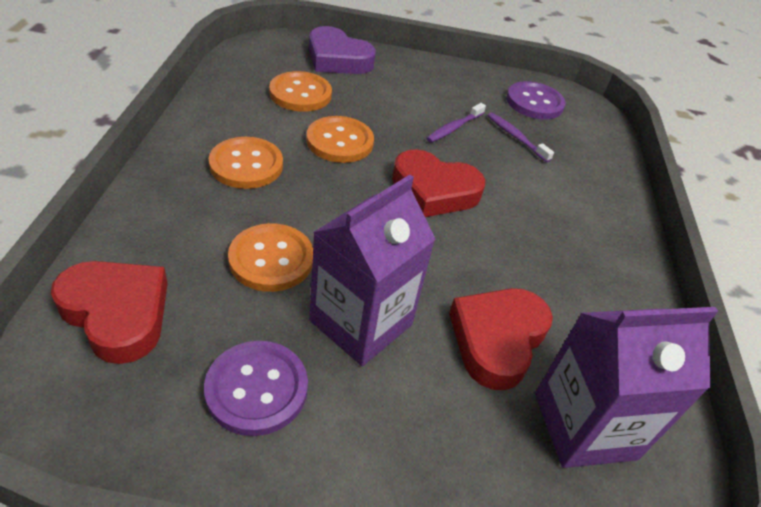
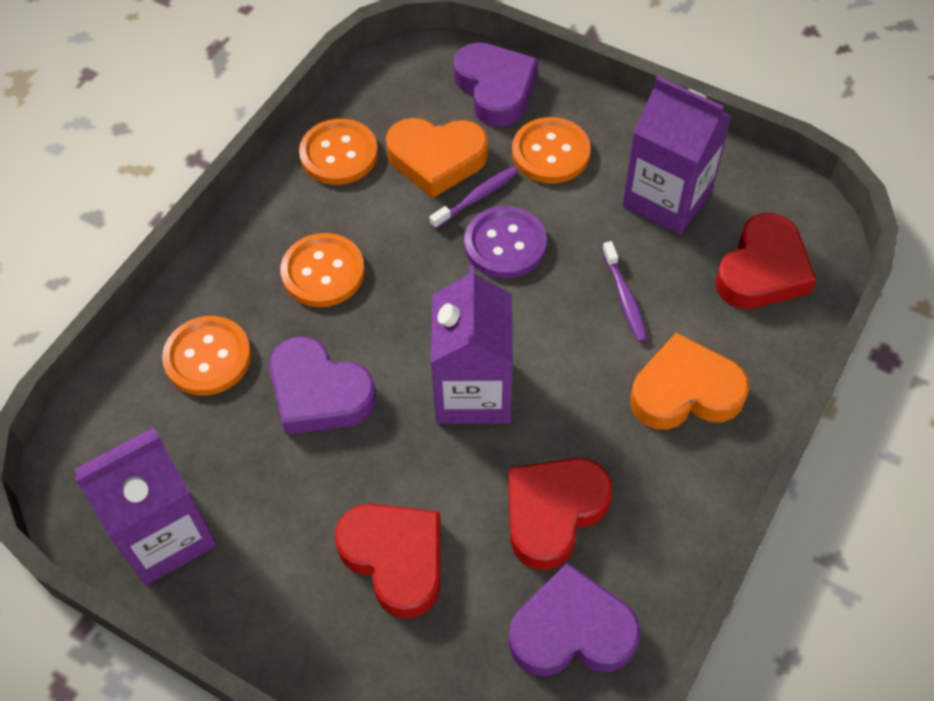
orange heart: none = 0 -> [386,118,488,198] [630,333,749,430] = 2
purple button: [204,341,308,436] [506,81,566,119] = 2 -> [464,206,547,278] = 1
purple carton: [309,175,435,366] [535,307,719,468] = 2 -> [74,427,217,585] [431,265,513,424] [622,76,732,235] = 3
purple heart: [309,26,376,74] = 1 -> [269,337,376,435] [453,42,538,127] [509,563,640,676] = 3

